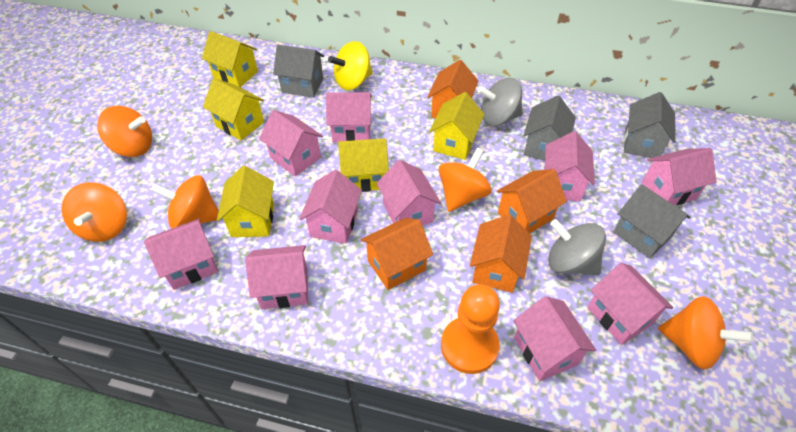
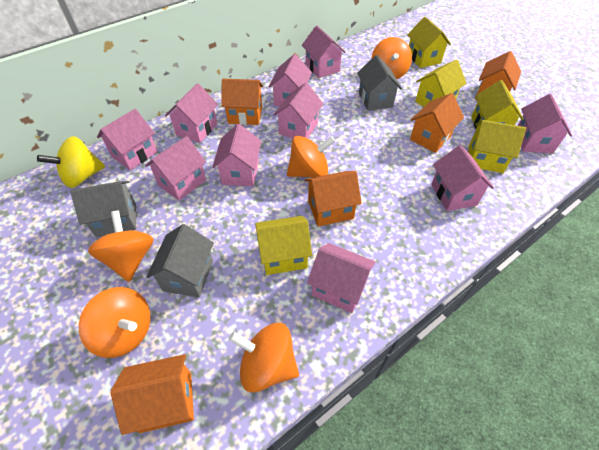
grey house: [273,45,324,98] [523,96,576,161] [613,184,690,258] [624,92,676,158] = 4 -> [70,181,136,237] [146,224,214,298] [357,55,402,111] = 3
grey spinning top: [478,78,523,126] [548,219,606,275] = 2 -> none = 0
orange house: [361,218,433,290] [427,60,479,118] [470,214,532,293] [497,169,567,234] = 4 -> [111,354,194,435] [221,79,263,125] [305,171,362,227] [410,93,464,153] [475,51,521,100] = 5
orange pawn: [441,284,500,374] = 1 -> none = 0

